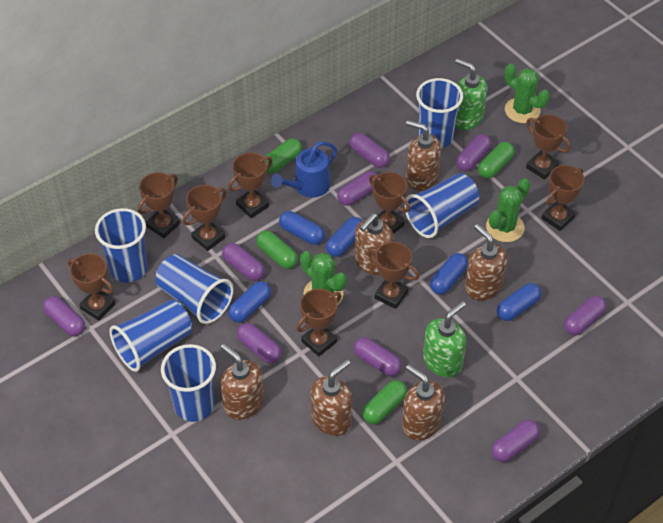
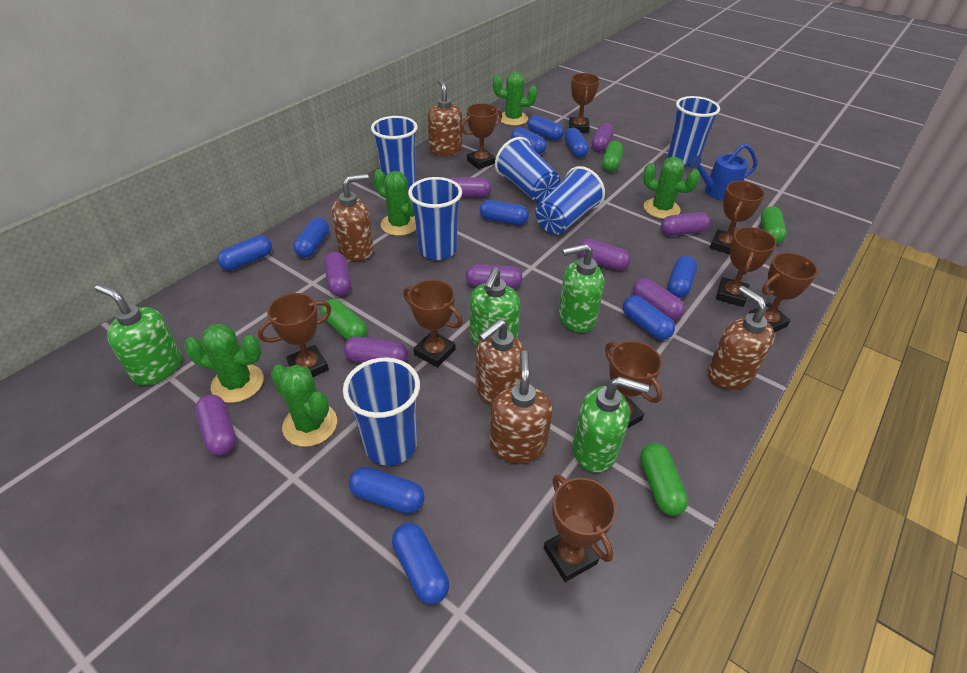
blue capsule: [228,281,271,323] [279,211,325,245] [326,217,362,257] [430,253,468,295] [497,283,541,321] = 5 -> [217,235,272,271] [293,218,329,258] [349,467,424,514] [392,523,449,604] [479,200,529,225] [511,127,547,154] [527,115,564,141] [564,128,589,158] [623,295,675,340] [668,255,697,298] = 10
brown soap dispenser: [221,344,264,420] [311,359,352,436] [355,213,394,275] [402,365,445,441] [406,120,441,191] [465,224,507,300] = 6 -> [332,174,374,261] [427,79,462,156] [476,319,526,406] [490,350,553,464] [707,286,775,390] = 5
green cactus: [300,251,347,304] [486,178,530,242] [505,64,550,123] = 3 -> [184,324,264,403] [271,365,337,447] [373,169,416,236] [493,72,537,126] [643,157,700,219] = 5
green soap dispenser: [423,301,466,377] [455,58,488,130] = 2 -> [95,284,182,385] [470,267,521,346] [558,244,604,333] [573,376,649,473] = 4

